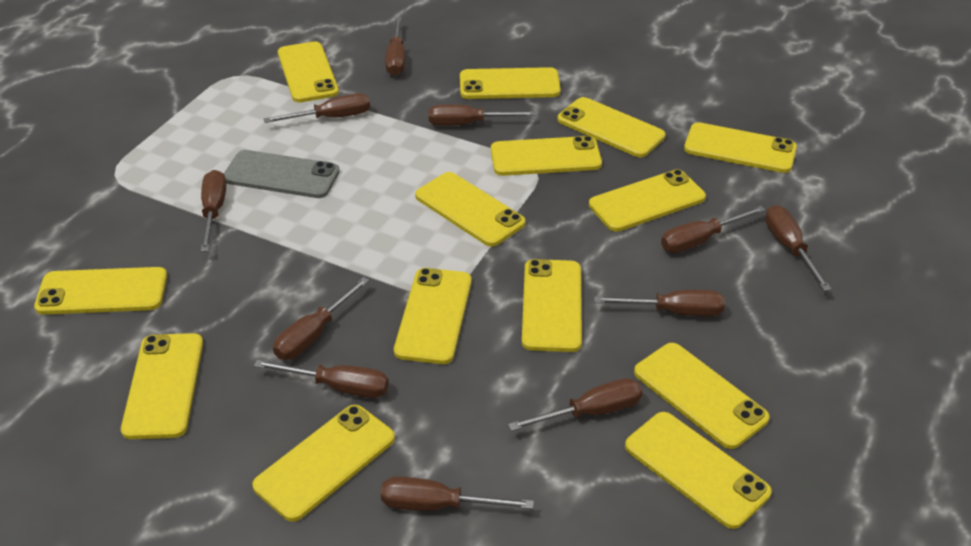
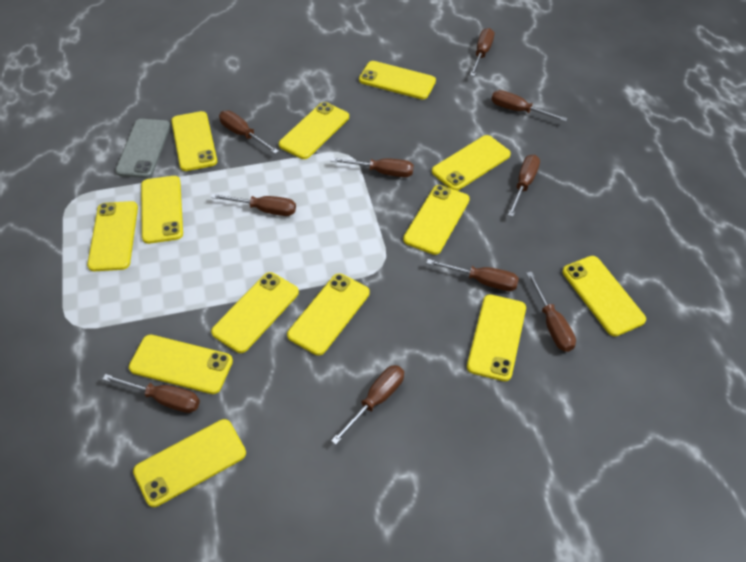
brown screwdriver: [201,170,226,252] [254,360,389,398] [264,93,370,123] [273,277,369,360] [381,476,534,511] [385,17,405,76] [429,104,536,126] [508,378,643,431] [594,290,725,316] [661,206,765,253] [765,205,831,291] = 11 -> [102,374,200,413] [211,194,296,216] [219,110,279,154] [331,158,414,177] [331,365,404,445] [426,259,519,291] [470,28,494,77] [491,90,568,122] [508,155,540,217] [526,272,576,352] = 10
yellow phone: [34,267,167,315] [121,333,203,439] [252,404,395,522] [278,41,339,102] [394,268,471,364] [415,172,526,247] [460,67,561,99] [491,136,602,176] [522,259,582,352] [557,97,665,157] [589,169,706,232] [625,412,772,529] [634,343,769,449] [684,122,797,173] = 14 -> [87,201,138,271] [129,335,233,394] [133,419,246,507] [141,176,183,244] [171,111,217,171] [211,272,299,353] [279,102,349,159] [287,273,370,355] [359,61,436,99] [403,185,470,255] [432,135,511,191] [467,294,526,381] [562,256,646,336] = 13

